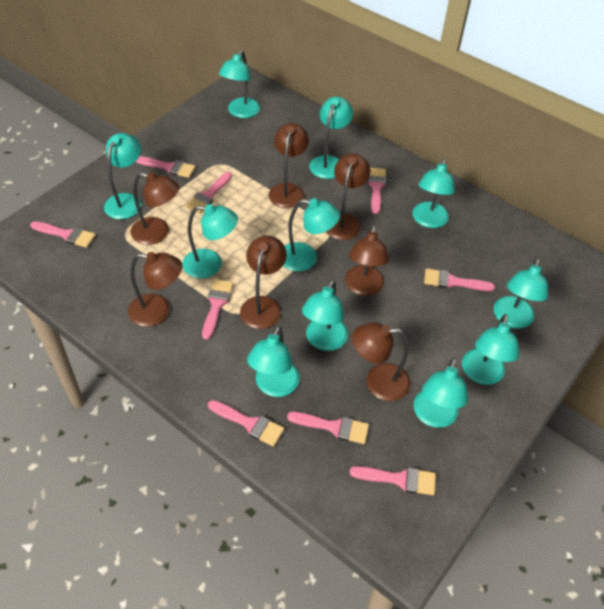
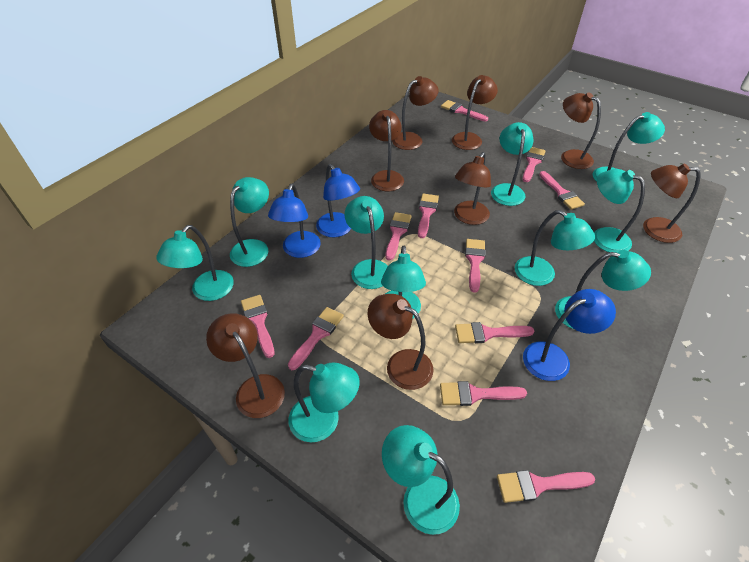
blue lamp: none = 0 -> [268,184,321,258] [316,164,360,237] [523,289,616,381] = 3
brown lamp: [128,252,182,327] [131,172,179,245] [240,236,287,329] [269,123,309,208] [326,153,371,240] [345,225,389,296] [352,322,411,401] = 7 -> [206,313,285,418] [367,294,433,390] [369,110,404,191] [392,76,439,150] [452,75,498,150] [454,152,491,225] [561,92,601,169] [643,164,701,243] = 8
pink brush: [30,221,96,248] [136,156,196,178] [186,172,232,214] [202,279,233,340] [208,400,284,447] [287,412,369,444] [350,466,436,495] [368,168,386,214] [424,268,495,291] = 9 -> [241,295,275,358] [288,307,344,370] [385,212,412,261] [418,194,439,238] [440,381,527,406] [441,100,488,122] [455,322,534,343] [465,239,486,293] [497,470,595,503] [522,147,546,182] [539,171,585,210] = 11

